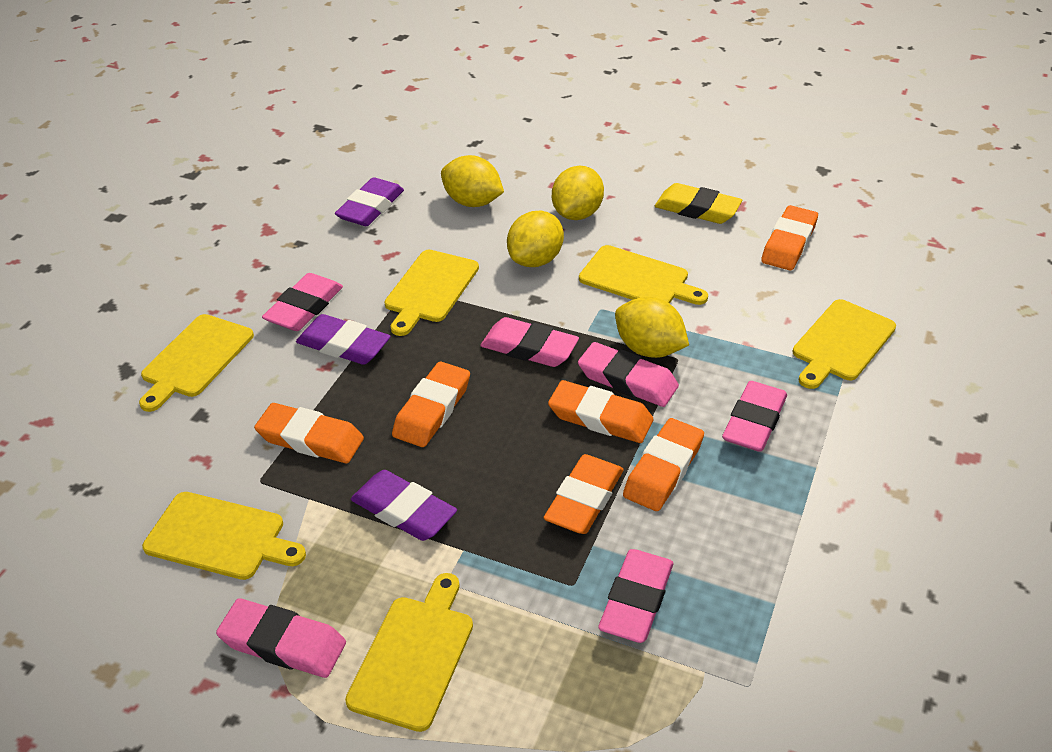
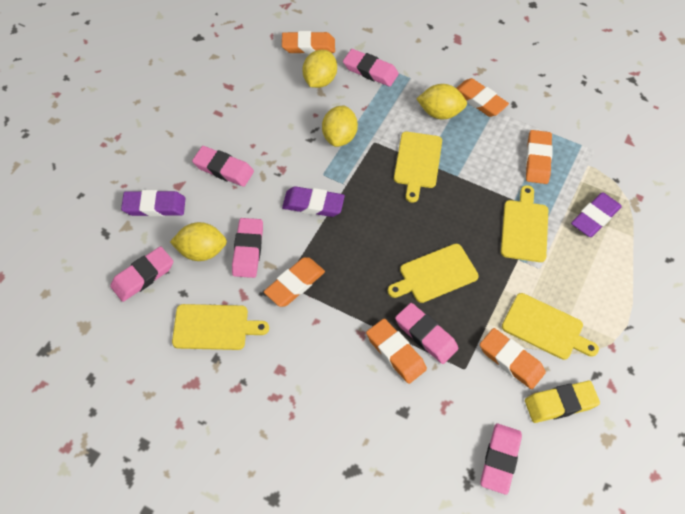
yellow cutting board: [139,314,254,412] [142,492,306,580] [345,573,473,732] [384,250,479,336] [579,245,708,305] [793,299,896,389] = 6 -> [172,304,269,350] [388,244,479,303] [394,132,442,203] [501,185,548,262] [502,293,599,360] = 5

